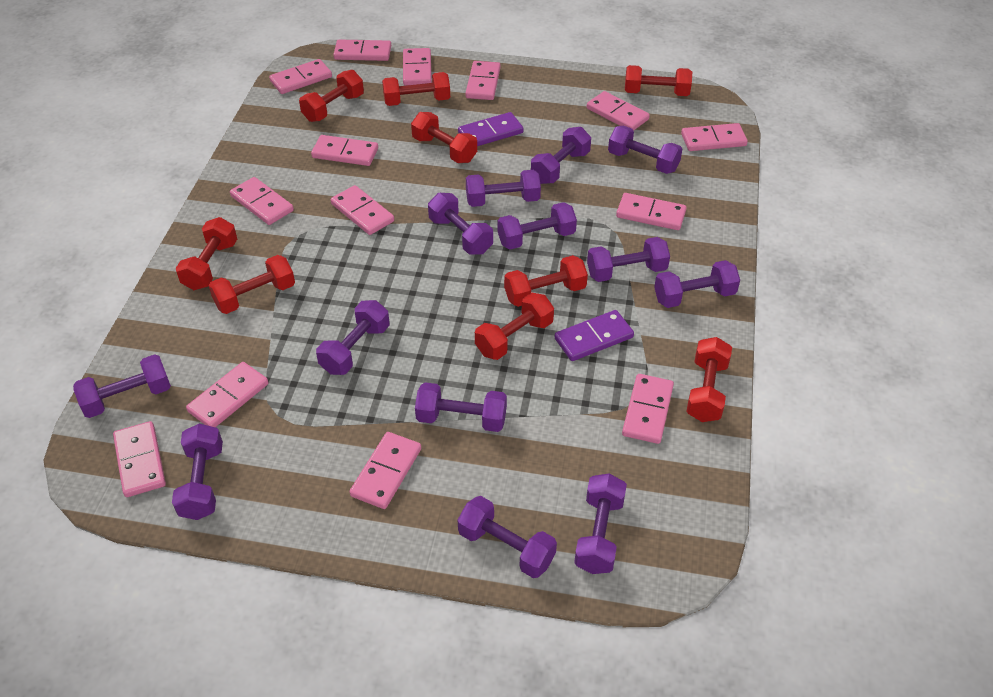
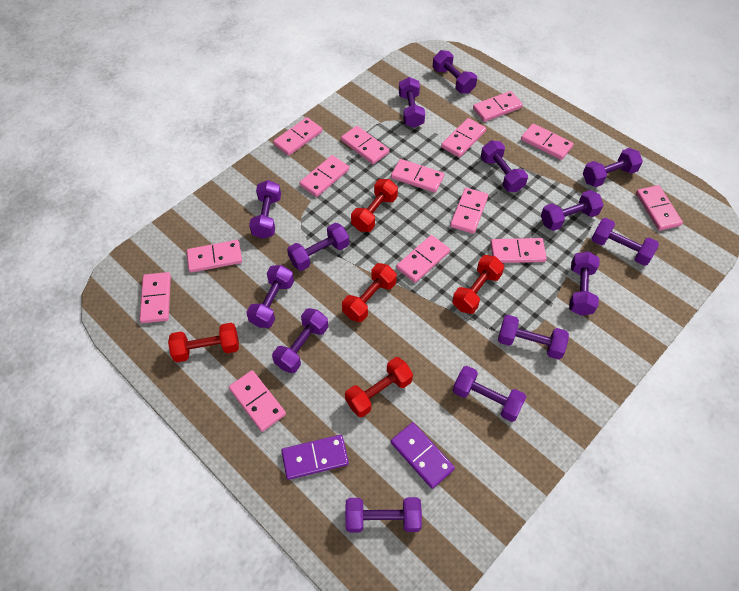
purple dumbbell: [73,354,171,418] [172,423,223,520] [316,300,390,375] [415,382,507,432] [428,193,493,255] [458,496,557,578] [466,170,541,207] [498,202,577,249] [531,127,591,184] [574,474,627,574] [587,237,670,282] [608,126,682,174] [654,260,740,308] = 13 -> [246,265,294,328] [249,180,281,239] [272,308,328,373] [287,223,349,271] [345,497,422,533] [399,77,425,128] [433,50,477,94] [453,366,526,422] [481,140,528,192] [498,315,569,360] [541,190,603,231] [569,251,599,315] [583,148,643,187] [592,218,659,266] = 14
red dumbbell: [176,217,237,290] [208,255,295,314] [299,70,364,122] [382,72,450,106] [411,112,477,163] [475,293,554,360] [504,255,588,307] [625,65,692,96] [686,337,732,422] = 9 -> [168,323,239,362] [342,263,397,322] [345,357,413,417] [351,179,398,232] [452,255,504,314] = 5

